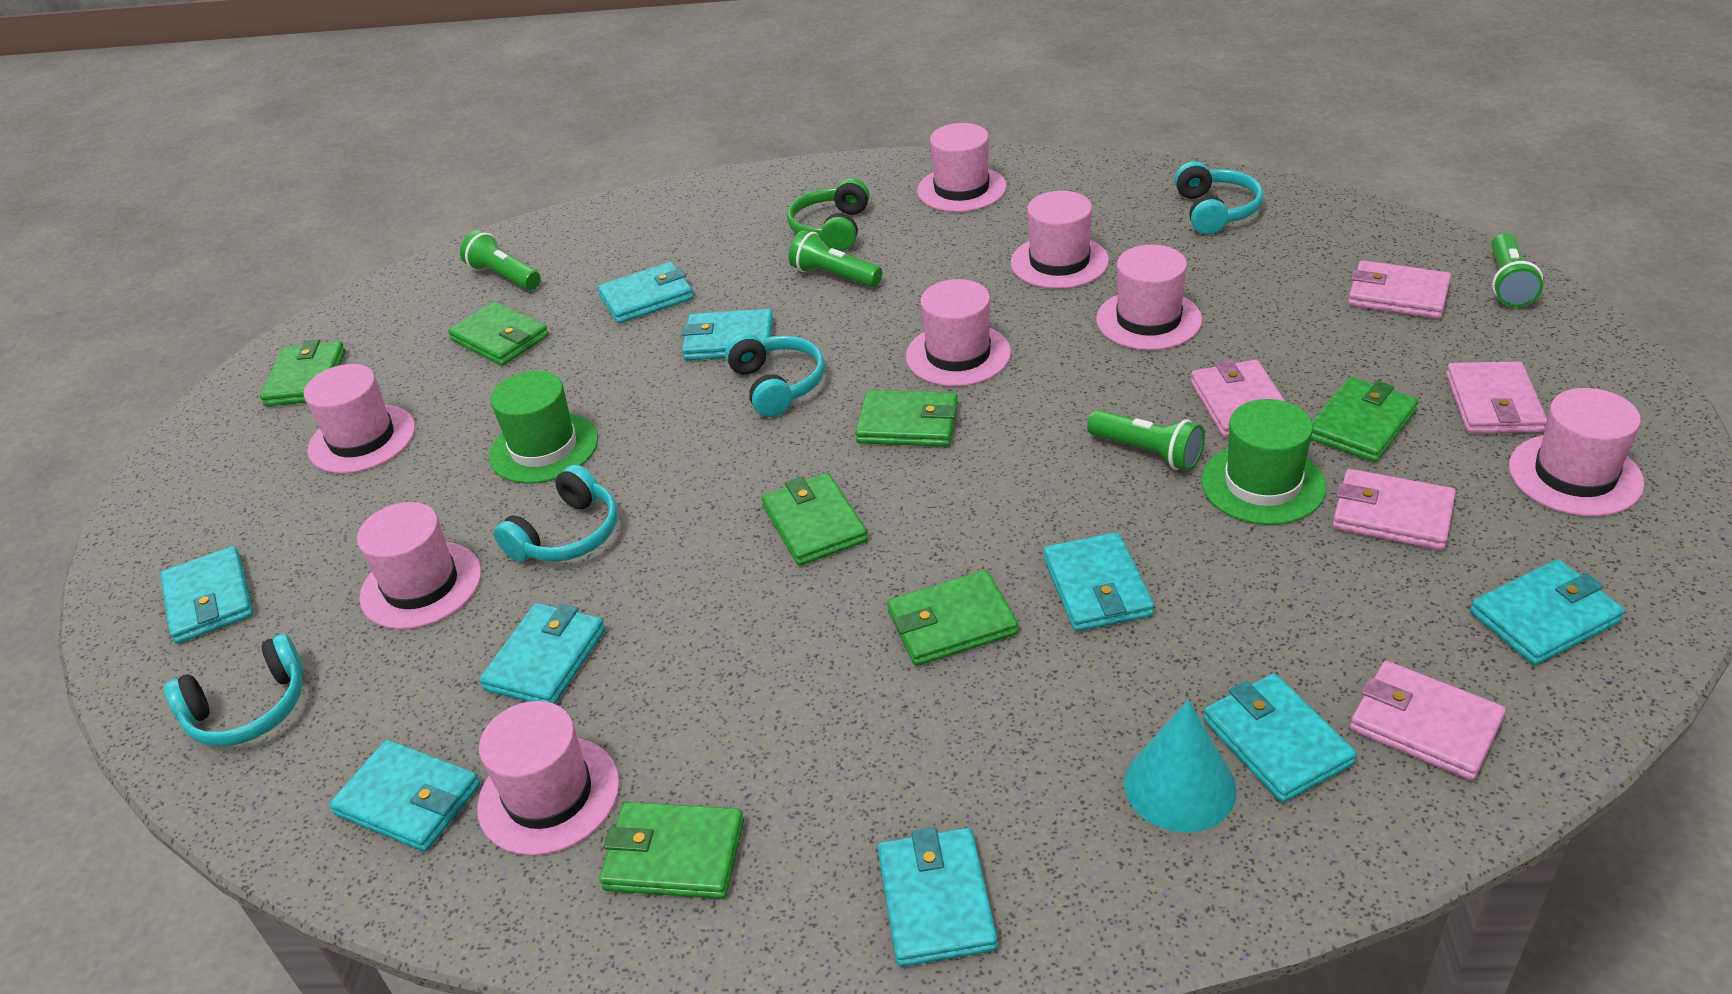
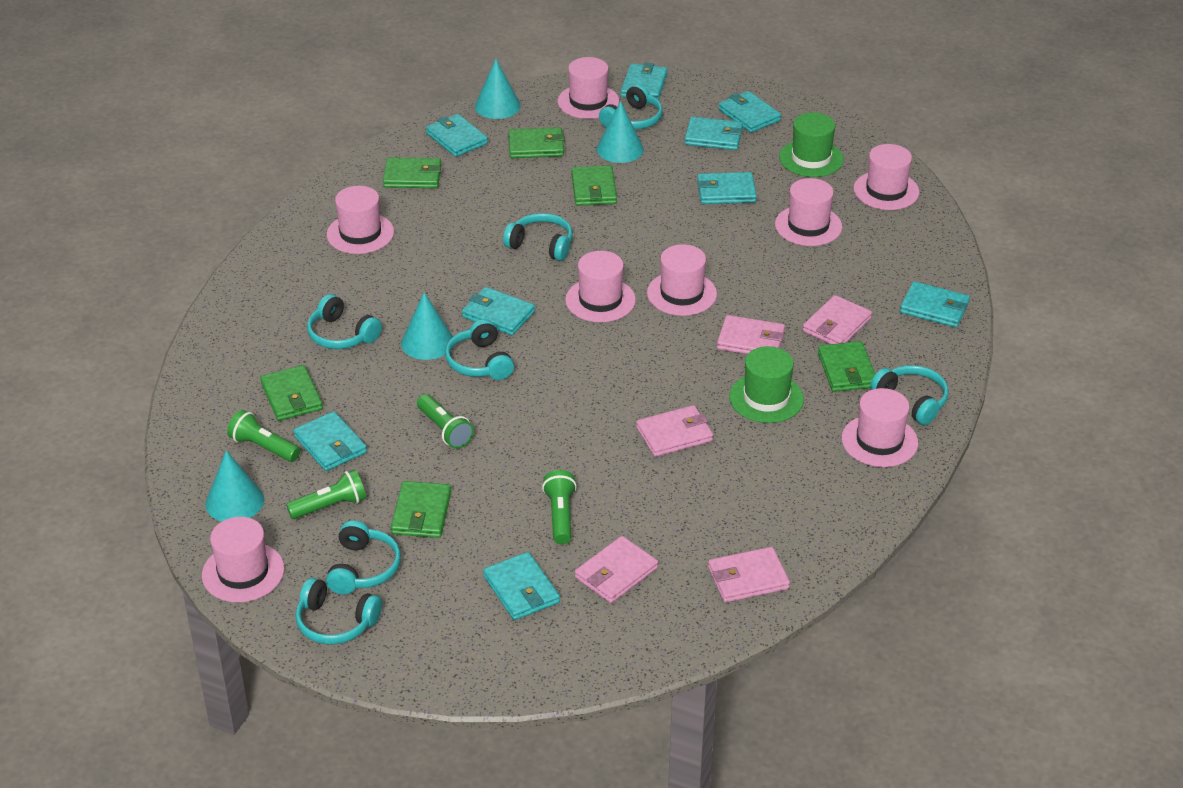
green headphones: [787,178,869,251] = 1 -> none = 0
green wallet: [260,340,346,406] [448,301,549,366] [599,802,744,899] [762,473,868,566] [855,390,958,447] [887,570,1018,666] [1311,377,1418,462] = 7 -> [260,365,323,421] [383,157,441,188] [391,481,451,538] [508,127,565,158] [572,165,617,206] [818,341,875,392] = 6
turquoise cone: [1124,700,1237,832] = 1 -> [205,450,264,521] [401,292,453,360] [475,59,521,119] [597,101,644,163] = 4
turquoise headphones: [164,633,305,747] [494,465,618,562] [725,333,825,417] [1175,161,1264,234] = 4 -> [295,577,382,645] [307,294,382,349] [326,520,401,594] [445,319,514,380] [503,213,573,261] [599,84,663,129] [870,365,949,425] = 7

